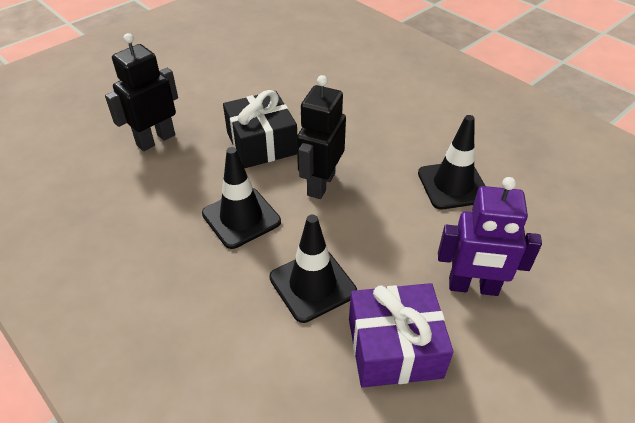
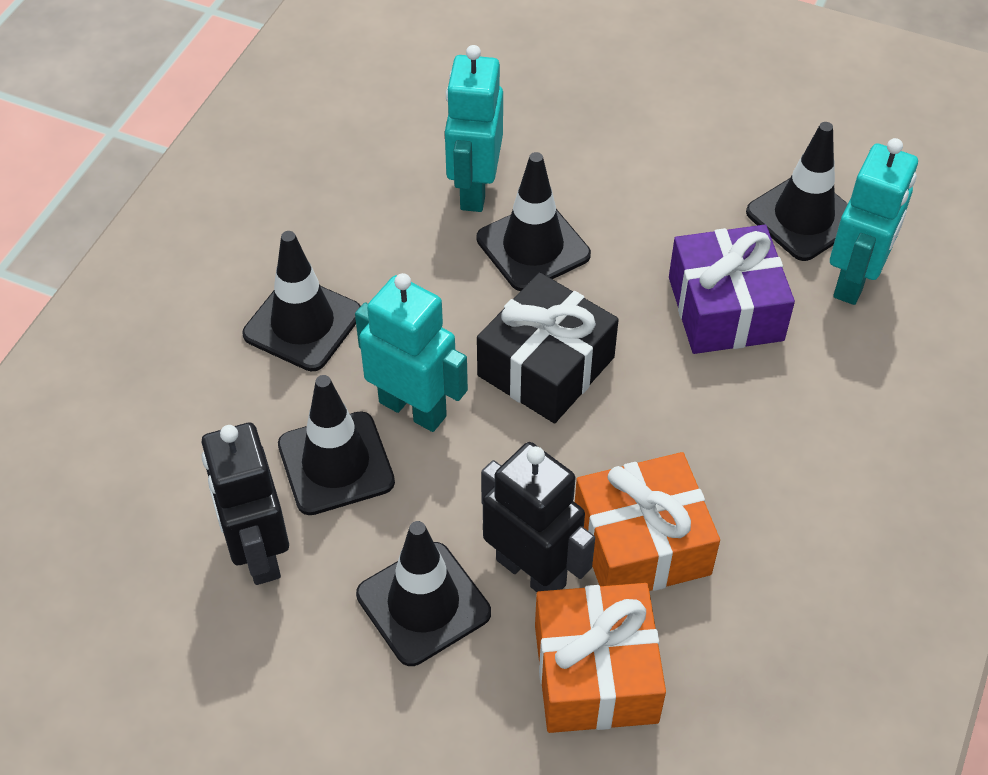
black traffic cone: [202,147,281,249] [270,215,357,323] [418,115,485,209] = 3 -> [243,231,360,371] [278,375,395,515] [356,521,491,666] [477,152,591,291] [746,122,848,261] = 5
orange gift: none = 0 -> [535,583,666,733] [575,452,720,591] = 2
purple robot: [438,177,542,296] = 1 -> none = 0
turquoise robot: none = 0 -> [355,273,468,432] [445,45,503,212] [830,138,918,305] = 3

